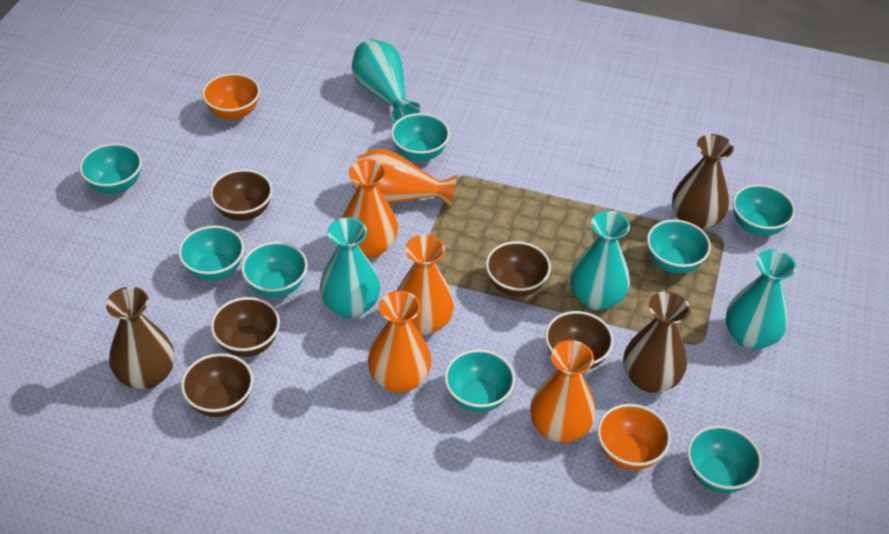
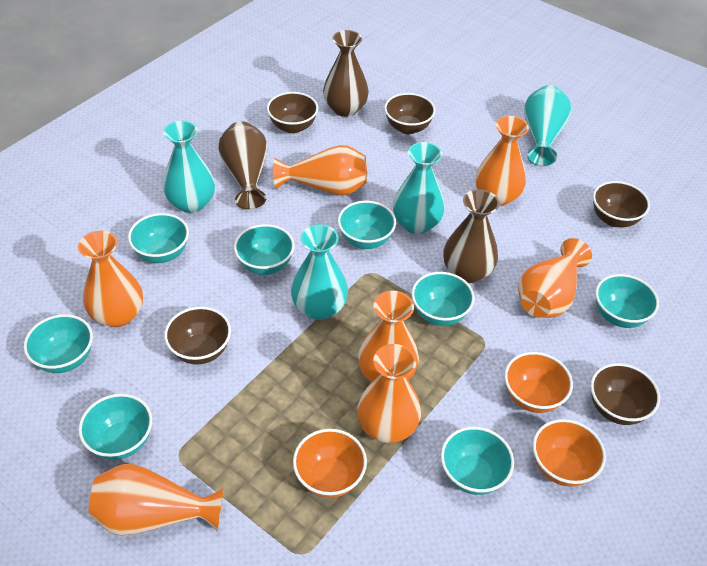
orange bowl: [202,73,260,120] [597,404,671,470] = 2 -> [293,429,367,498] [504,352,573,413] [533,419,606,487] = 3
orange vase: [342,159,398,258] [352,149,457,208] [368,291,432,393] [397,235,454,335] [530,340,596,443] = 5 -> [78,231,143,327] [88,464,224,536] [273,145,367,196] [357,344,421,443] [358,291,419,382] [476,116,529,206] [518,238,592,318] = 7

